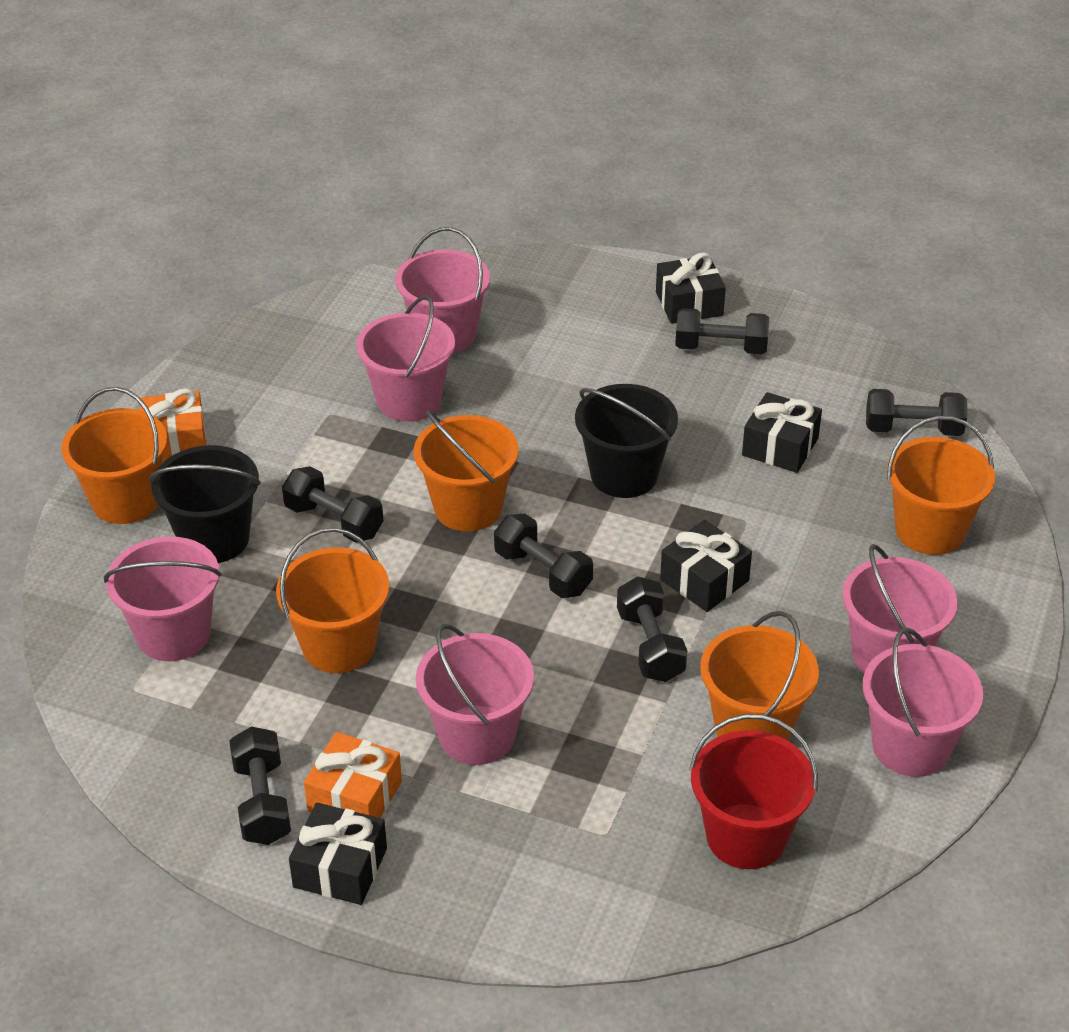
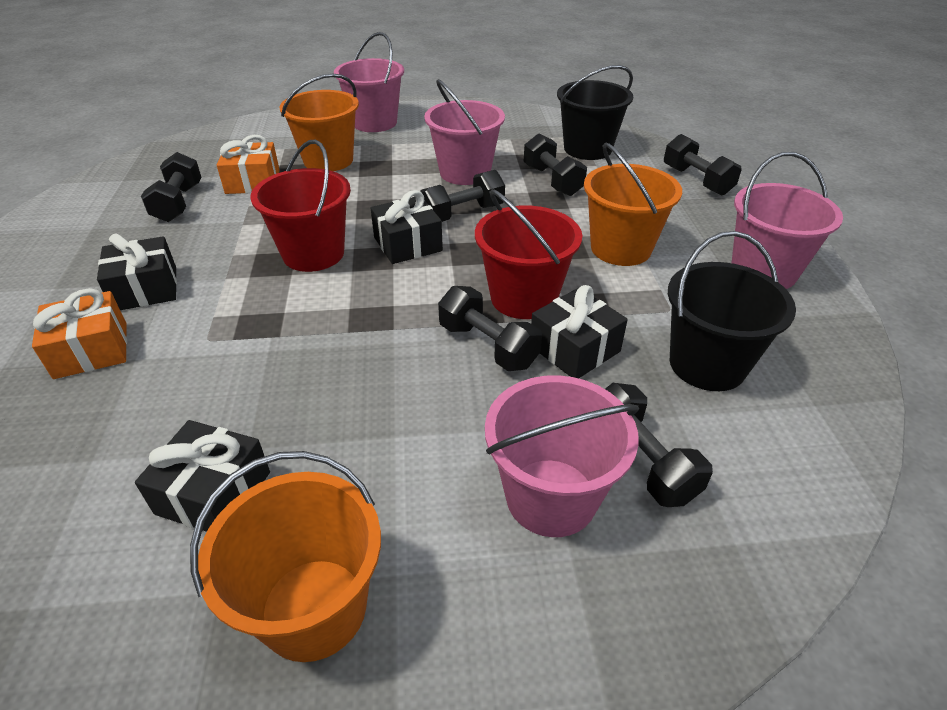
orange bucket: [61,387,167,524] [276,527,389,673] [414,410,519,532] [701,611,819,741] [887,416,995,555] = 5 -> [190,451,381,662] [279,74,359,171] [584,143,682,266] = 3
pink bucket: [104,537,222,661] [356,295,455,422] [395,227,490,353] [416,624,534,765] [842,544,958,673] [863,628,983,777] = 6 -> [334,32,404,132] [424,79,505,185] [485,375,639,537] [732,152,843,289] = 4
red bucket: [689,714,818,869] = 1 -> [250,140,351,272] [475,189,583,319] = 2

